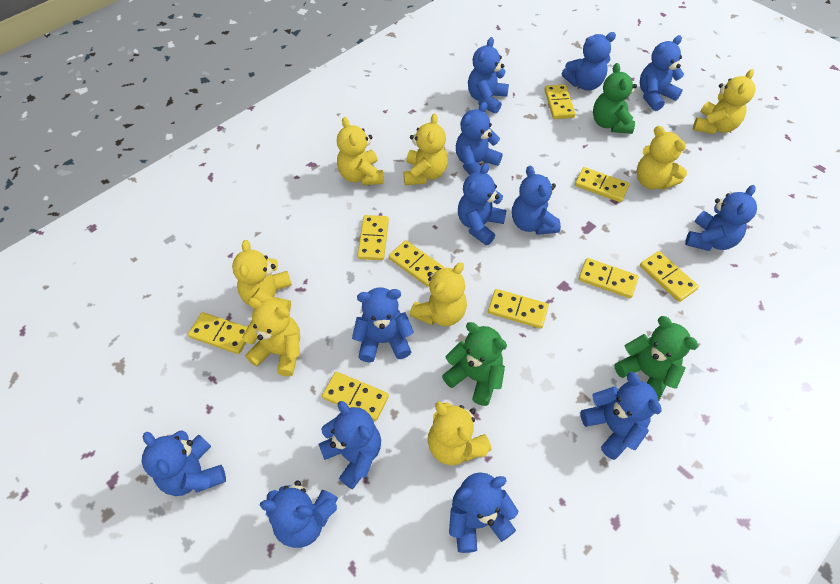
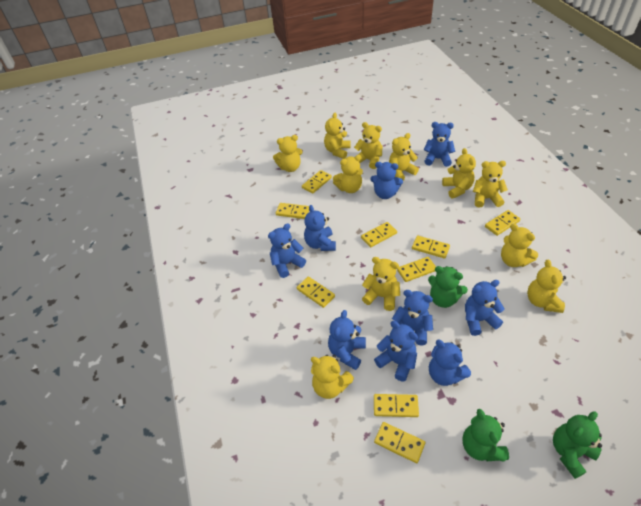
blue teddy bear: [142,430,226,496] [260,480,338,548] [318,401,381,489] [352,287,414,362] [449,472,518,553] [456,102,503,175] [458,163,507,246] [468,37,509,114] [512,166,561,235] [562,32,616,91] [580,372,662,460] [640,35,684,111] [685,185,757,251] = 13 -> [268,223,306,278] [304,205,336,251] [328,310,366,370] [370,162,403,199] [374,321,418,381] [392,290,433,346] [424,122,455,167] [429,340,471,386] [465,280,505,336] = 9
yellow teddy bear: [232,240,292,312] [242,298,300,377] [337,117,384,185] [404,114,448,185] [409,262,467,326] [428,402,492,466] [636,126,687,190] [693,69,756,134] = 8 -> [273,135,303,172] [311,355,354,399] [324,113,350,159] [333,155,363,193] [354,122,382,169] [362,257,400,311] [389,133,419,180] [442,148,476,199] [473,161,508,208] [501,224,538,267] [527,259,566,313] = 11

